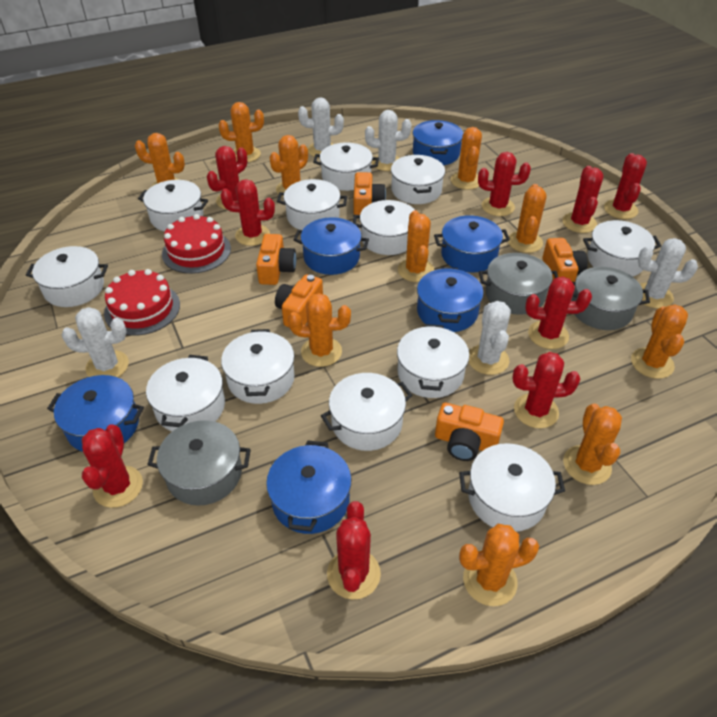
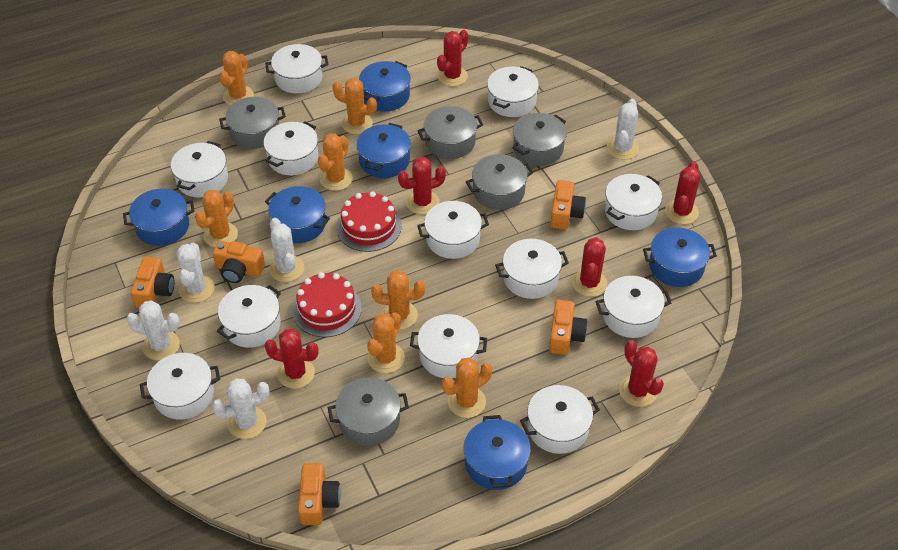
grey pot: [147,420,251,506] [479,253,558,315] [571,267,650,330] = 3 -> [219,97,286,149] [328,378,409,446] [417,106,483,159] [466,154,533,210] [512,113,567,166] = 5
orange cactus: [135,133,185,187] [219,102,264,163] [270,135,308,197] [288,293,351,367] [398,210,434,282] [451,127,482,190] [459,524,539,606] [508,184,547,253] [563,404,622,485] [631,304,688,379] = 10 -> [195,189,238,247] [219,51,254,106] [318,133,353,191] [333,78,377,134] [367,312,405,373] [371,270,425,330] [442,357,492,418] = 7
red cactus: [82,424,143,508] [207,146,247,210] [221,179,275,246] [327,501,381,600] [478,152,531,216] [512,352,580,428] [525,276,592,349] [563,166,604,233] [604,153,647,219] = 9 -> [264,329,319,389] [398,157,446,215] [437,30,468,86] [572,237,607,297] [619,340,664,407] [665,161,700,224] = 6

